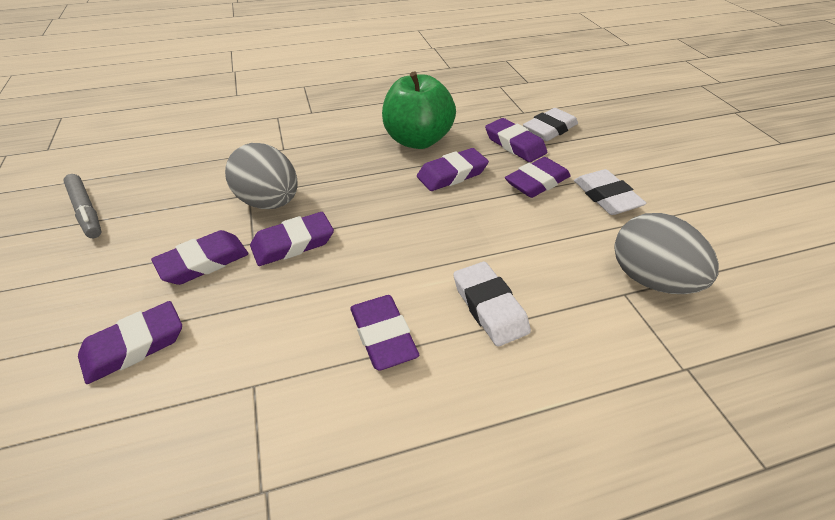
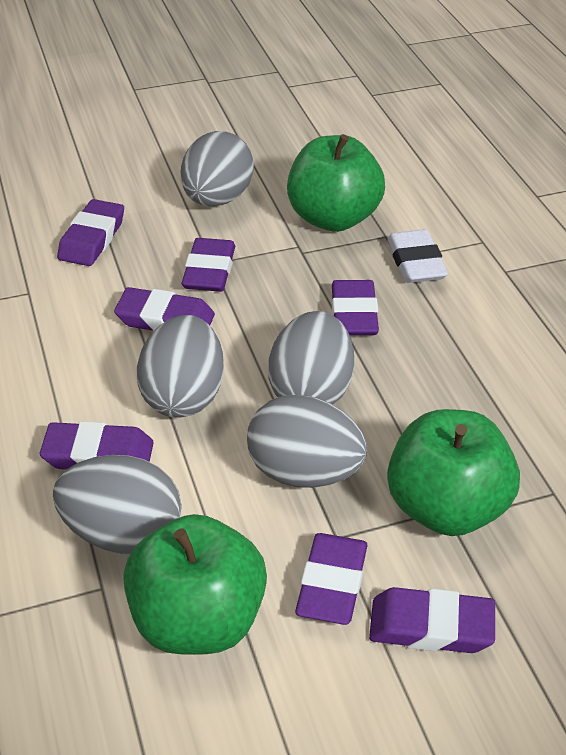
green apple: [382,71,456,149] = 1 -> [123,514,267,655] [287,134,385,232] [387,409,520,536] = 3
grey egg: [225,143,298,209] [614,213,719,294] = 2 -> [53,455,182,554] [137,315,224,418] [181,131,254,207] [247,395,367,488] [268,311,354,404] = 5
grey marker: [63,174,102,238] = 1 -> none = 0
white eraser: [453,262,531,346] [523,108,578,141] [574,169,647,215] = 3 -> [388,229,448,283] = 1

